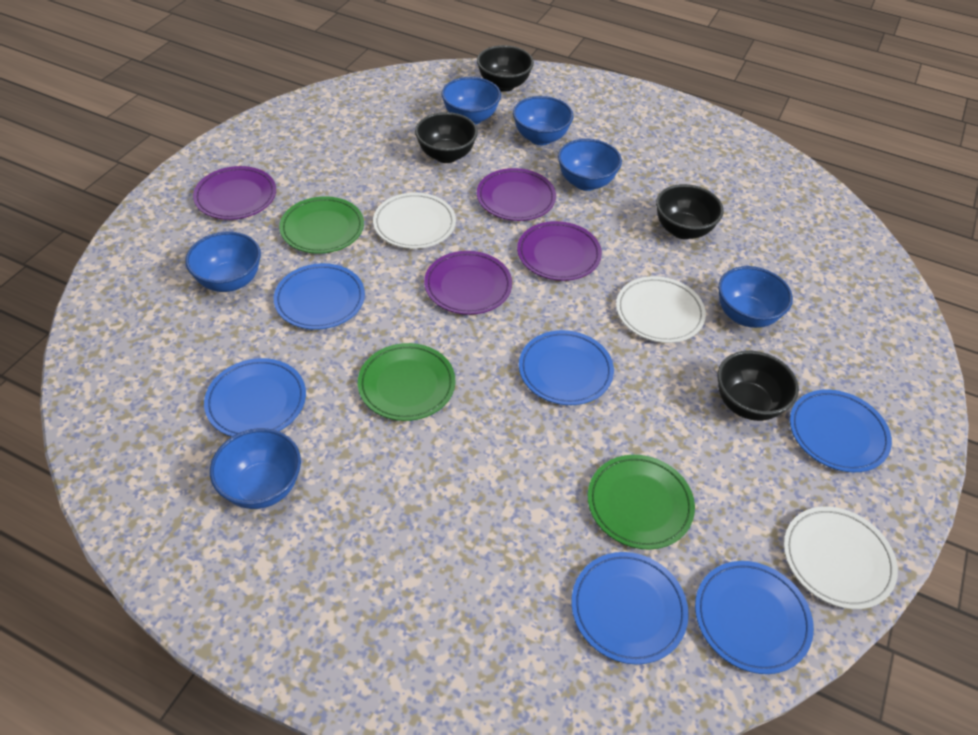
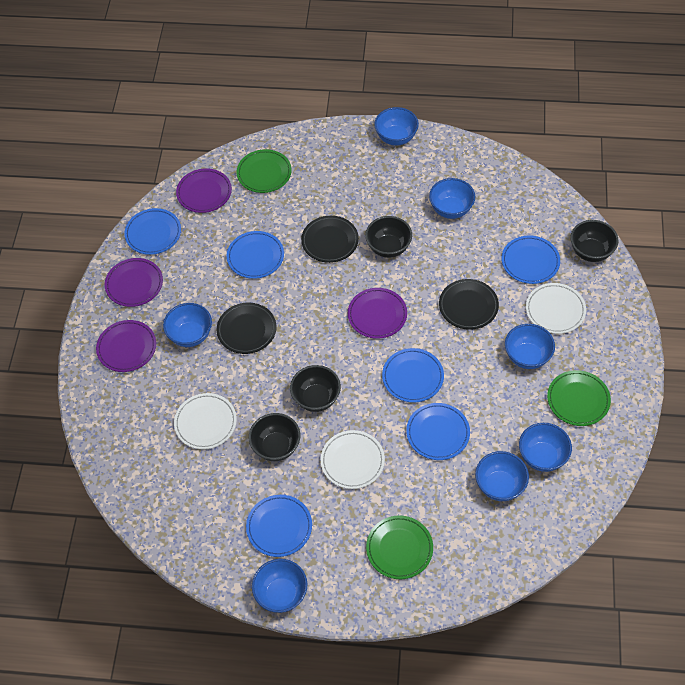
black plate: none = 0 -> [217,303,276,354] [301,216,359,263] [439,279,499,330] = 3
blue bowl: [185,232,261,292] [210,428,301,509] [441,77,501,125] [513,96,574,145] [558,139,622,191] [718,266,793,328] = 6 -> [163,303,212,347] [252,559,308,613] [374,107,419,146] [429,178,475,219] [475,451,529,501] [505,324,555,369] [519,423,572,472] = 7

